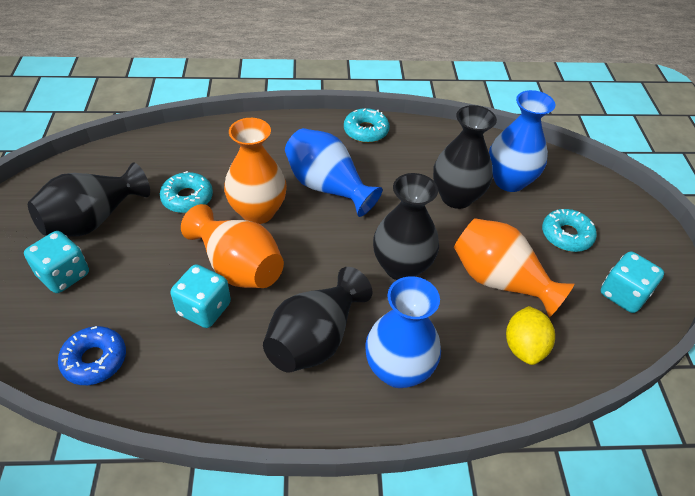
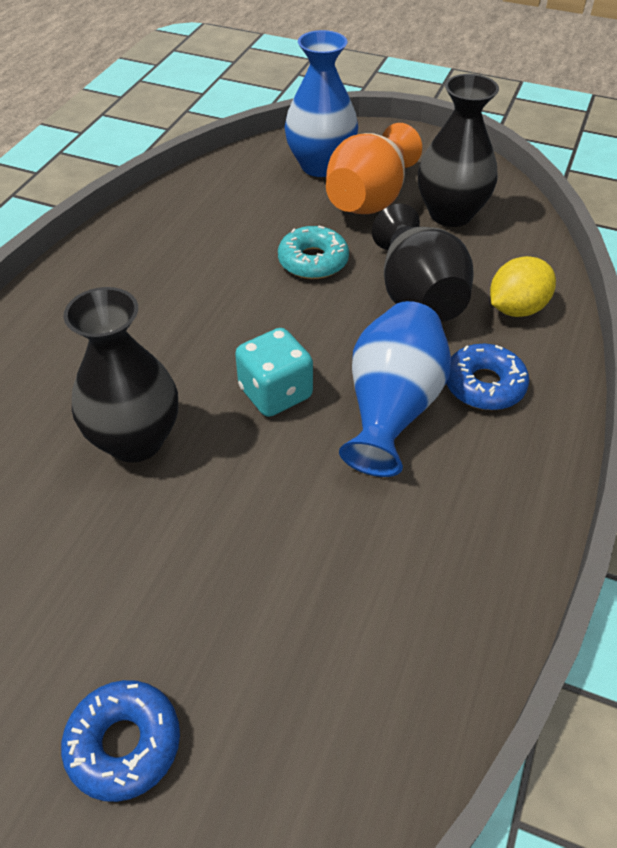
black vase: [28,162,150,237] [263,267,372,373] [373,173,439,280] [433,105,497,209] = 4 -> [63,287,178,463] [372,204,473,322] [418,74,499,227] = 3
blue donut: [58,326,126,385] = 1 -> [61,680,180,802] [446,344,529,410] = 2
blue vase: [285,128,383,217] [365,276,441,388] [489,90,556,192] = 3 -> [284,30,358,177] [339,301,451,477] = 2
orange vase: [181,204,284,288] [224,118,287,224] [454,218,575,317] = 3 -> [326,123,422,214] = 1
turquoise dice: [24,231,89,293] [170,264,231,328] [601,252,664,313] = 3 -> [235,328,313,417] = 1
turquoise donut: [160,171,213,213] [344,108,389,143] [542,209,597,252] = 3 -> [278,226,349,279] = 1

